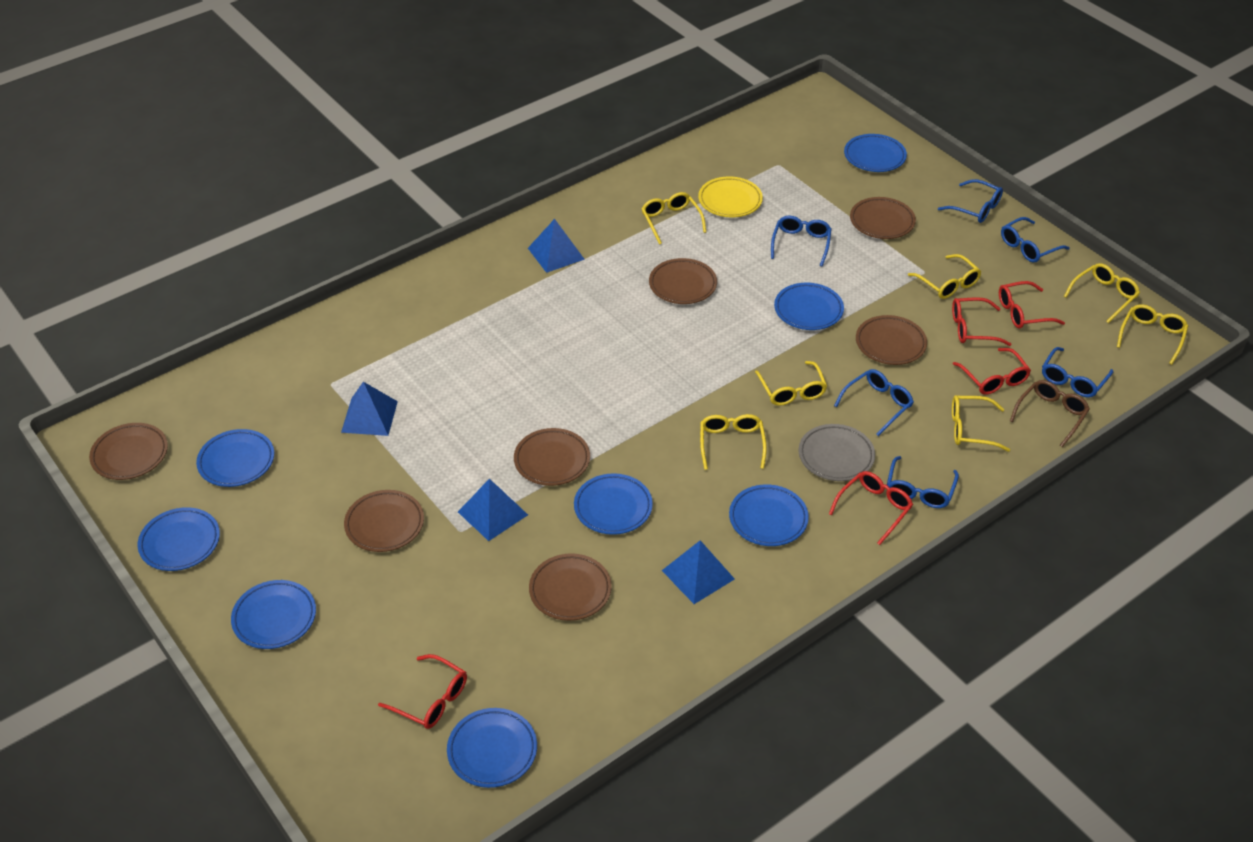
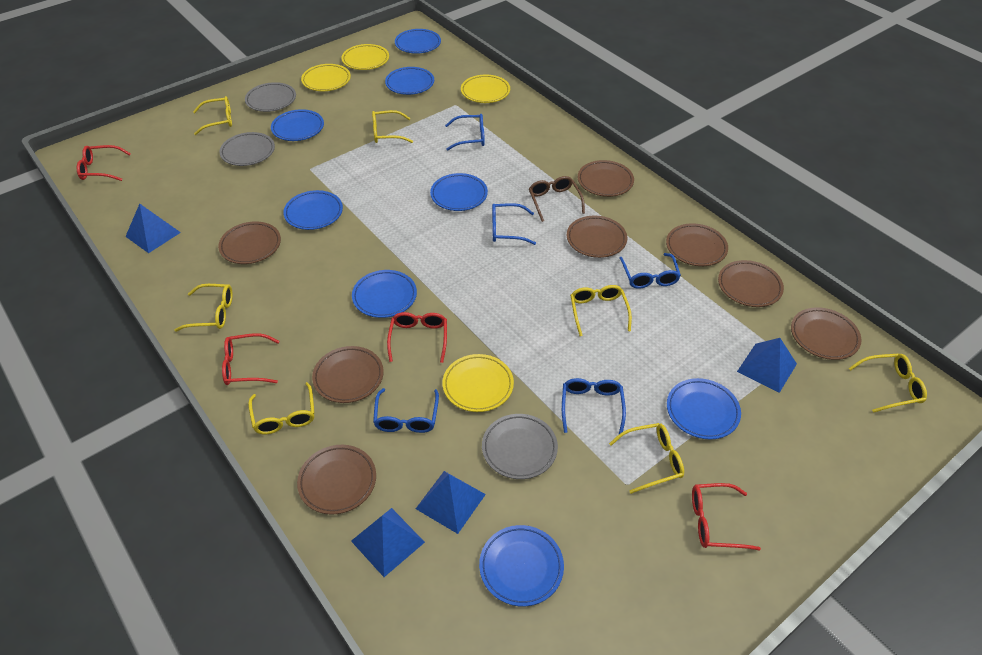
blue glasses: [771,216,832,267] [834,369,914,436] [887,456,959,508] [938,179,1003,223] [1001,217,1070,263] [1042,347,1113,398] = 6 -> [373,388,439,433] [445,114,485,151] [492,203,536,245] [562,378,626,434] [620,253,681,289] = 5
brown plate: [89,423,168,480] [344,490,424,552] [514,428,590,486] [529,553,612,621] [649,258,717,304] [850,197,916,239] [856,315,927,365] = 7 -> [218,222,281,264] [297,445,376,515] [312,346,384,403] [567,216,627,258] [578,160,634,197] [666,223,728,266] [718,260,784,307] [791,307,861,360] = 8
grey plate: [798,424,875,481] = 1 -> [219,132,275,166] [245,82,296,112] [482,414,558,479] = 3
red glasses: [378,654,467,729] [829,471,913,545] [952,297,1011,346] [953,348,1031,395] [999,281,1065,329] = 5 -> [77,145,131,181] [222,333,279,385] [387,312,447,363] [692,483,761,550] = 4
yellow plate: [698,177,763,217] = 1 -> [301,64,351,91] [342,44,389,70] [442,354,514,412] [461,75,510,103] = 4

